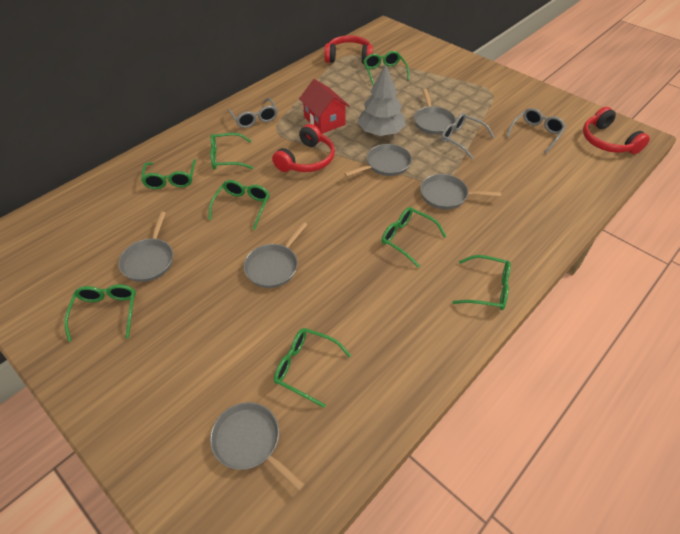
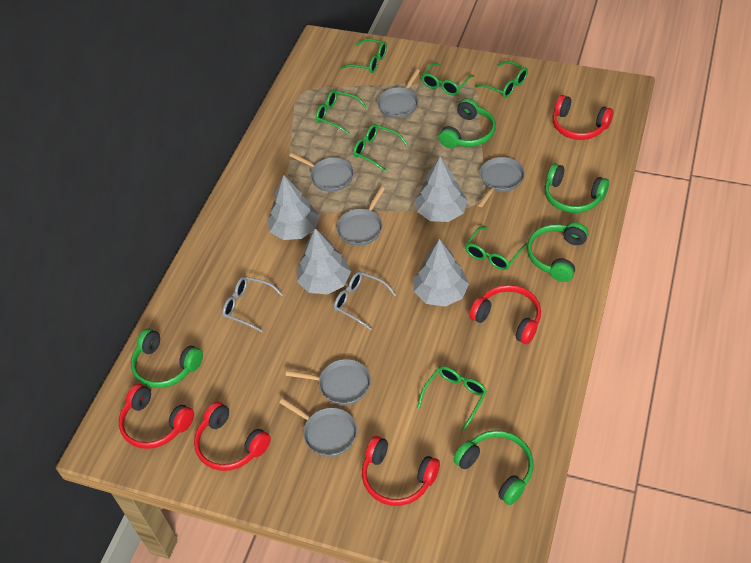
green glasses: [64,284,136,342] [141,159,196,189] [209,180,270,230] [210,133,253,170] [274,328,351,408] [364,51,409,85] [382,207,447,268] [452,255,511,310] = 8 -> [316,90,368,135] [340,38,387,73] [353,124,408,172] [417,366,487,431] [421,63,474,95] [465,227,527,270] [475,61,528,98] = 7
green headphones: none = 0 -> [131,329,203,388] [439,98,496,148] [453,430,534,505] [527,222,588,282] [545,163,609,213] = 5
grey glasses: [227,98,278,128] [441,113,495,159] [506,108,566,154] = 3 -> [222,276,283,332] [334,271,396,330] = 2
grey tree: [357,64,406,136] = 1 -> [267,175,319,240] [297,228,351,295] [414,239,469,307] [415,157,468,222] = 4
red headphones: [272,124,335,172] [324,35,373,64] [583,107,650,154] = 3 -> [119,384,194,449] [194,402,271,471] [362,436,440,506] [470,285,541,344] [553,95,613,140] = 5
red house: [299,79,349,134] = 1 -> none = 0

